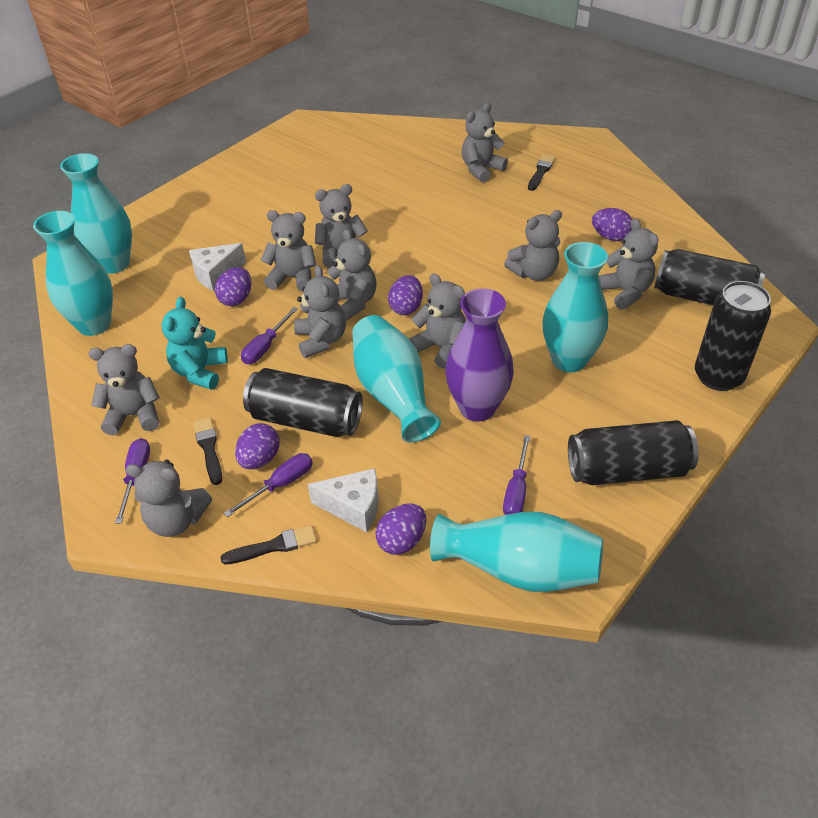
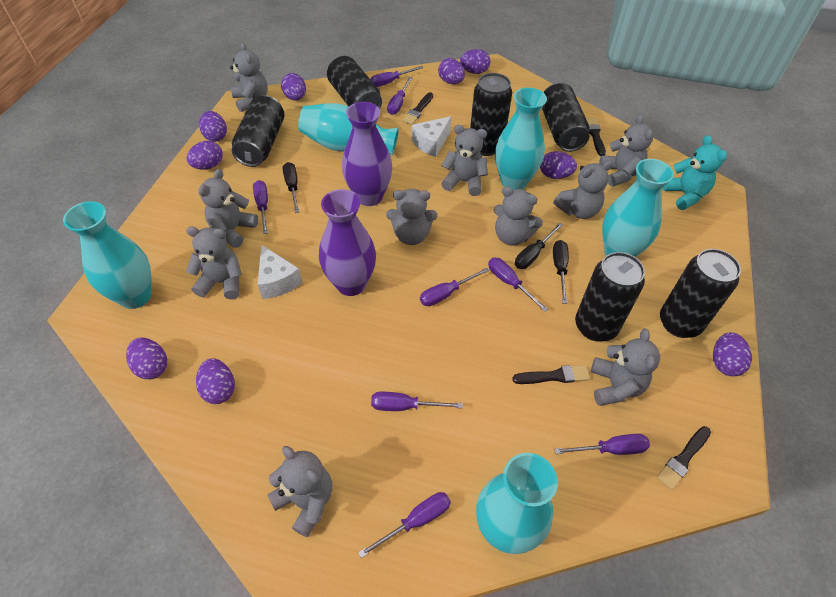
black brush: [193,417,222,485] [220,525,317,564] [528,155,555,191] = 3 -> [402,92,433,125] [512,365,590,384] [586,118,606,156] [657,426,711,490] = 4
black can: [243,368,363,437] [568,420,699,485] [654,249,765,305] [695,281,771,391] = 4 -> [232,95,285,167] [327,56,382,109] [470,73,512,156] [542,83,590,152] [575,252,645,342] [660,249,741,338] = 6
black screwdriver: none = 0 -> [283,162,299,213] [515,223,563,269] [553,240,569,304] = 3
purple egg: [215,267,251,306] [235,423,280,469] [376,504,426,555] [388,275,423,315] [592,208,632,241] = 5 -> [126,338,167,379] [187,141,223,169] [196,358,235,404] [199,111,227,142] [281,73,306,101] [438,58,465,84] [460,49,490,74] [540,151,577,179] [713,332,752,376] = 9
purple screwdriver: [115,438,150,524] [224,453,313,517] [241,307,298,364] [503,435,530,515] = 4 -> [253,180,268,234] [358,492,451,558] [370,66,424,87] [371,392,463,411] [387,77,413,115] [420,267,489,306] [488,258,548,312] [554,434,650,455] = 8
purple vase: [445,289,514,421] = 1 -> [319,189,376,296] [342,102,392,206] = 2

